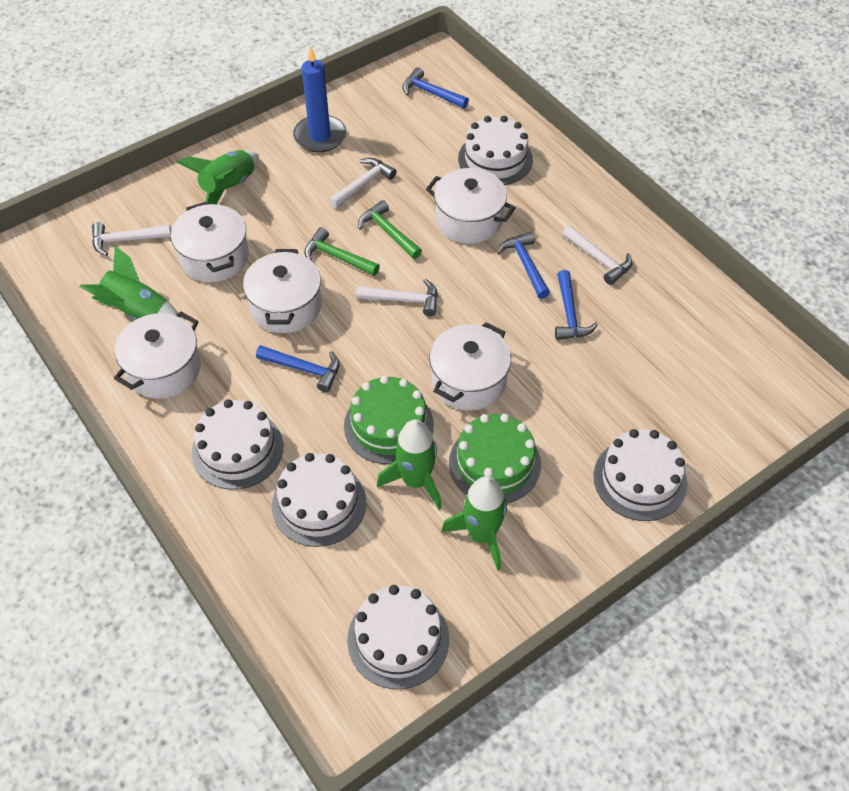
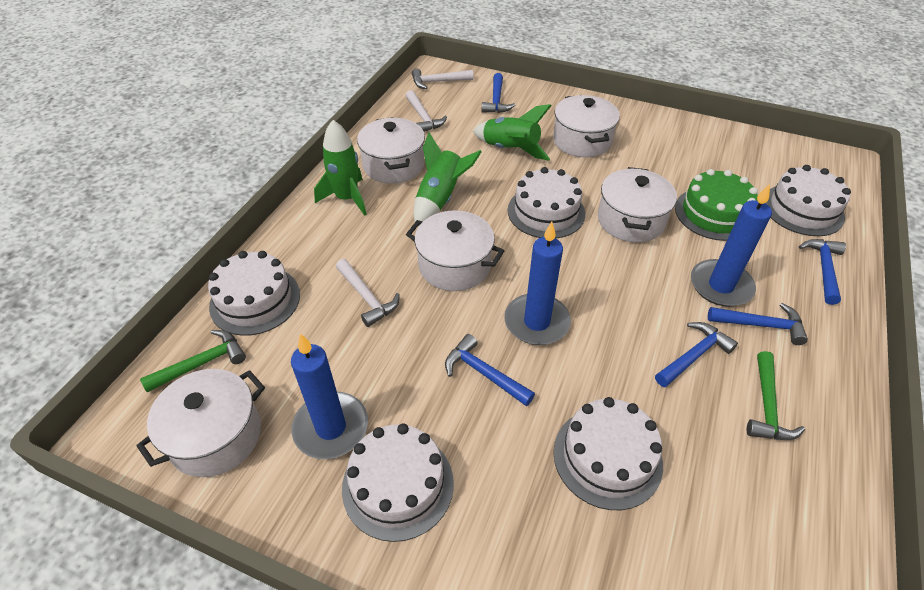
blue candle: [293,45,346,152] = 1 -> [291,333,368,459] [504,222,571,345] [691,184,772,307] = 3
blue hammer: [256,345,339,392] [402,67,469,109] [497,232,550,299] [555,270,598,340] = 4 -> [445,334,535,406] [482,73,515,113] [655,322,738,387] [708,303,808,345] [799,239,846,305] = 5
green cake: [344,375,434,464] [449,414,541,503] = 2 -> [675,169,758,241] = 1
green rocket: [79,246,181,320] [177,150,259,204] [377,420,442,510] [441,476,507,571] = 4 -> [314,120,367,216] [414,132,481,226] [473,104,552,161] = 3
white hammer: [92,222,171,256] [328,158,397,208] [356,279,438,316] [562,225,632,285] = 4 -> [336,259,400,327] [406,90,447,132] [412,68,473,89] = 3

